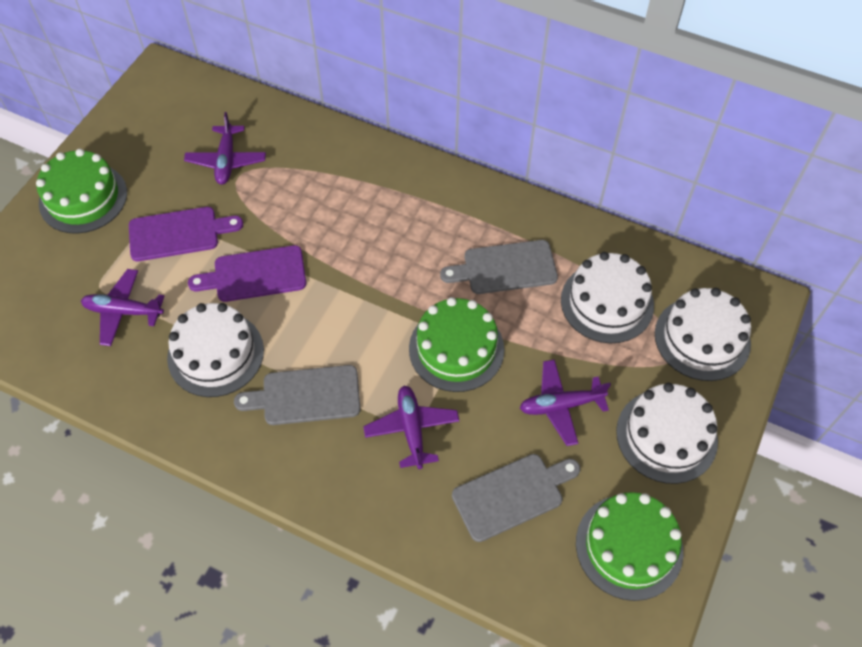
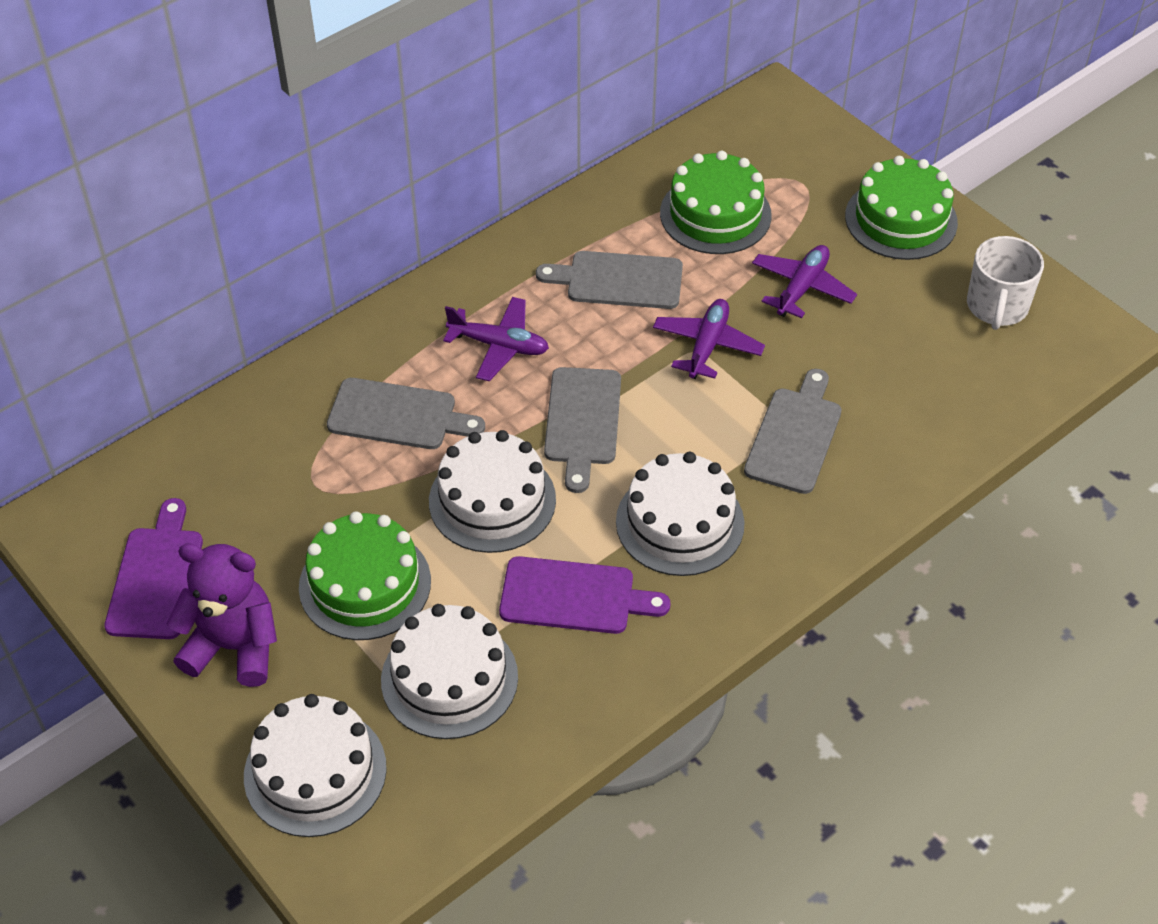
grey cutting board: [234,365,360,425] [440,240,558,294] [452,454,580,542] = 3 -> [327,378,485,449] [536,251,683,309] [544,367,621,493] [744,369,842,494] = 4
purple plane: [81,269,164,346] [184,112,266,185] [363,386,459,469] [520,360,611,446] = 4 -> [443,297,549,381] [653,299,765,379] [752,245,857,318] = 3
purple teddy bear: none = 0 -> [167,544,277,687] = 1
white mug: none = 0 -> [967,236,1044,330] = 1

